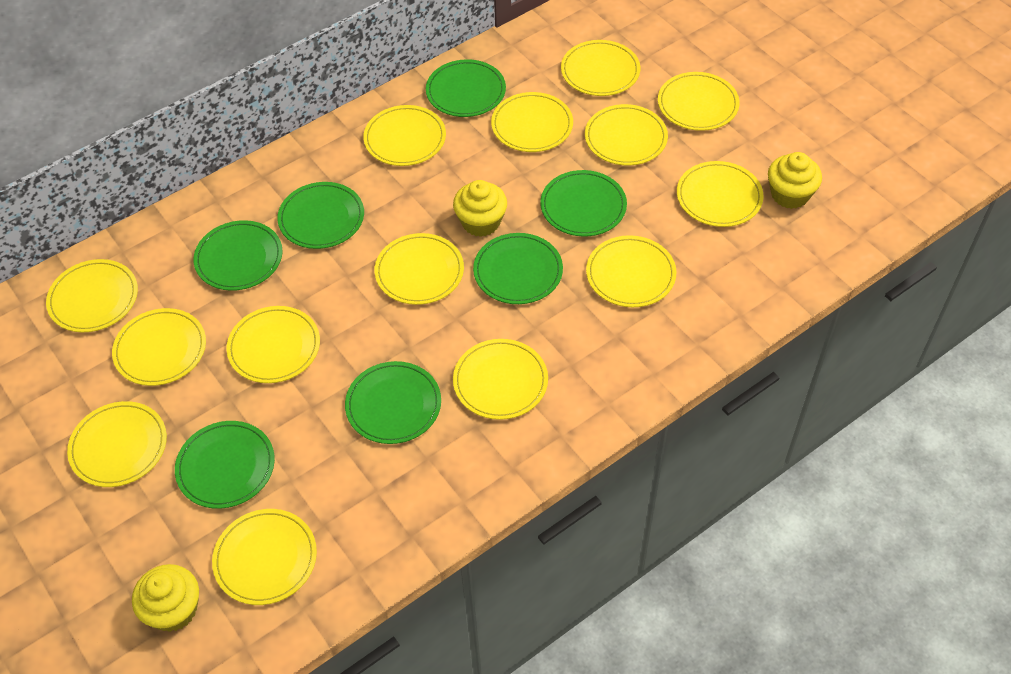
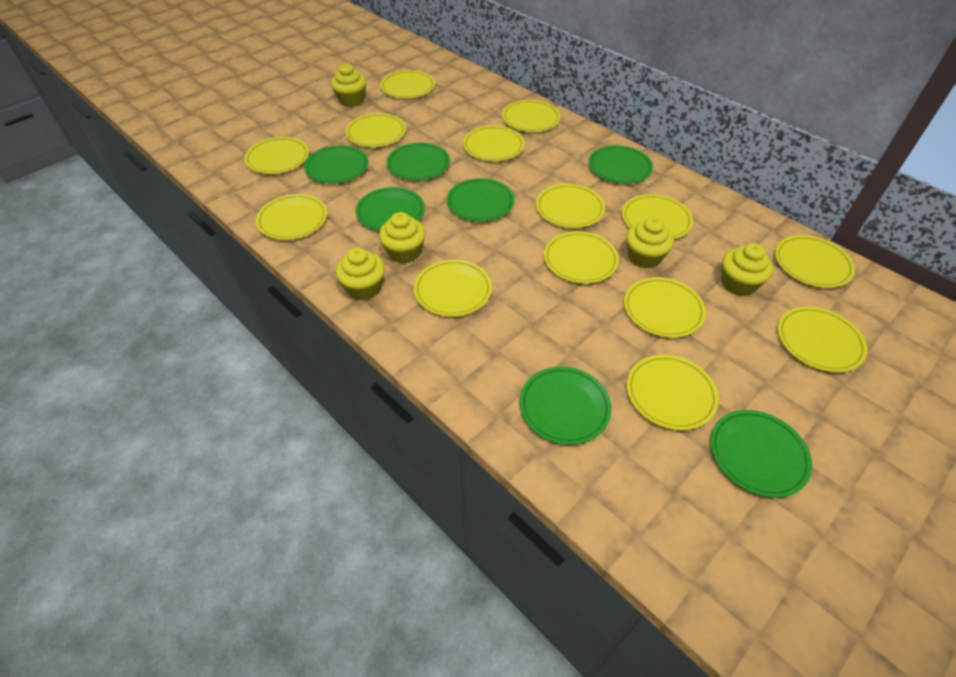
yellow cupcake: [132,564,199,632] [453,180,507,237] [768,152,822,209] = 3 -> [331,63,366,107] [336,247,385,300] [379,212,426,264] [626,217,674,268] [721,243,773,296] = 5

